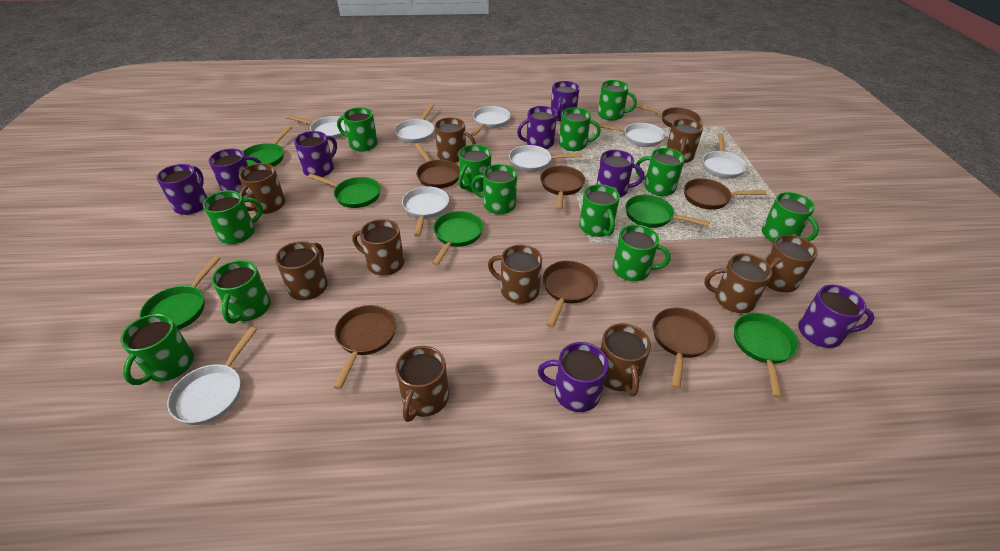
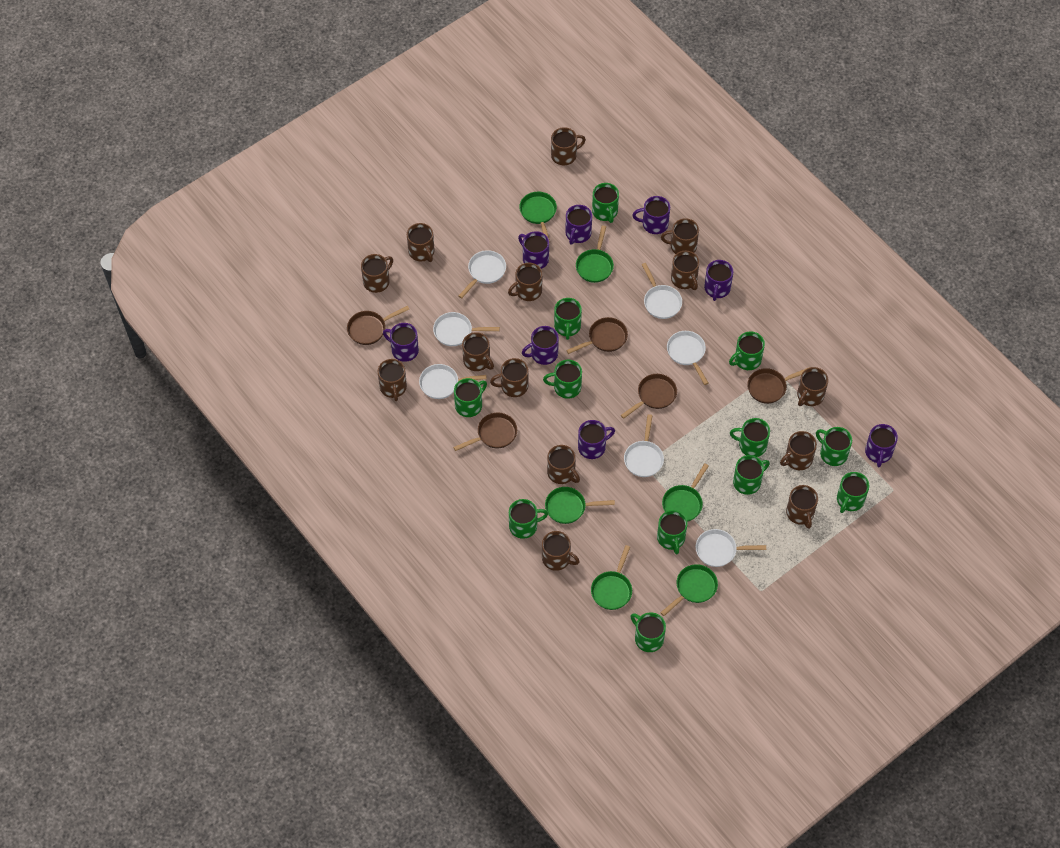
brown mug: [239,163,285,214] [275,241,328,300] [352,219,404,276] [395,346,449,422] [435,117,476,162] [488,244,542,304] [600,323,651,396] [666,118,703,163] [704,253,772,313] [765,235,818,292] = 10 -> [361,254,393,293] [378,359,407,401] [407,223,434,262] [462,332,494,371] [490,358,529,397] [508,263,542,301] [542,531,580,571] [547,445,580,484] [551,127,586,165] [661,218,699,254] [671,251,700,290] [780,431,817,470] [786,485,818,529] [797,367,829,406] = 14
brown pan: [333,305,396,390] [415,143,460,188] [540,166,585,210] [543,261,598,327] [636,104,701,128] [653,307,715,389] [684,179,767,210] = 7 -> [347,306,409,345] [453,413,517,451] [566,317,628,354] [621,374,677,419] [747,367,810,404] = 5
white pan: [167,327,257,425] [286,115,346,140] [394,104,434,143] [402,186,449,237] [471,106,511,136] [509,145,582,172] [599,123,665,147] [702,133,747,179] = 8 -> [419,364,487,399] [433,312,500,346] [458,250,506,299] [624,414,664,477] [642,263,682,319] [667,331,708,385] [696,529,766,567] = 7

